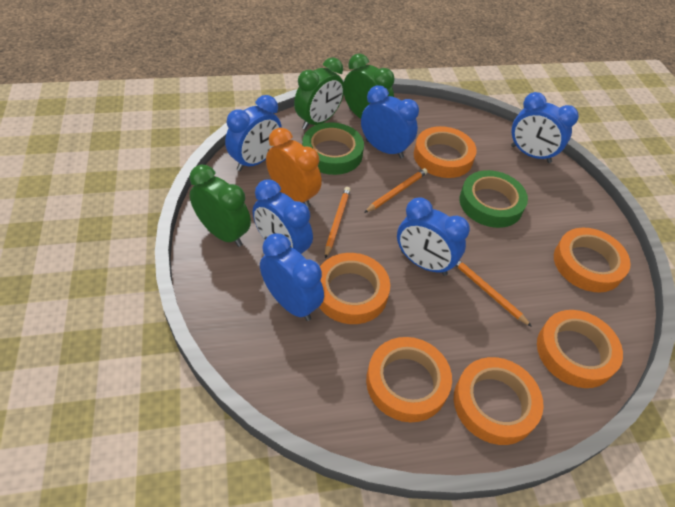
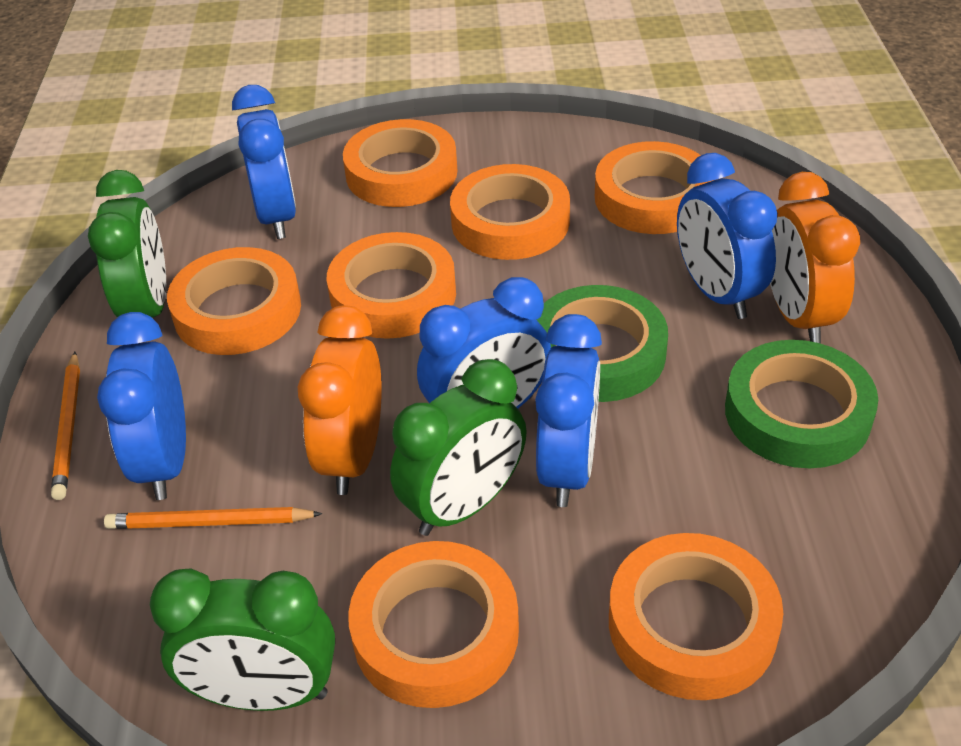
blue clock: [225,95,282,171] [253,179,313,254] [260,233,324,321] [361,85,419,159] [397,198,470,276] [511,92,579,163] = 6 -> [97,312,186,500] [232,85,296,239] [417,277,551,408] [535,314,602,507] [677,153,778,319] = 5
orange clock: [266,128,322,208] = 1 -> [298,305,382,495] [770,172,860,344] = 2
orange pencil: [325,187,350,258] [364,168,428,213] [456,260,532,327] = 3 -> [51,352,80,500] [104,507,323,529] = 2
orange tape: [319,253,390,324] [366,337,452,422] [414,126,477,178] [454,357,544,445] [537,310,623,388] [554,228,631,293] = 6 -> [167,247,301,355] [326,232,456,339] [343,119,458,207] [348,541,519,708] [450,164,570,260] [595,141,714,234] [609,533,783,700] = 7

